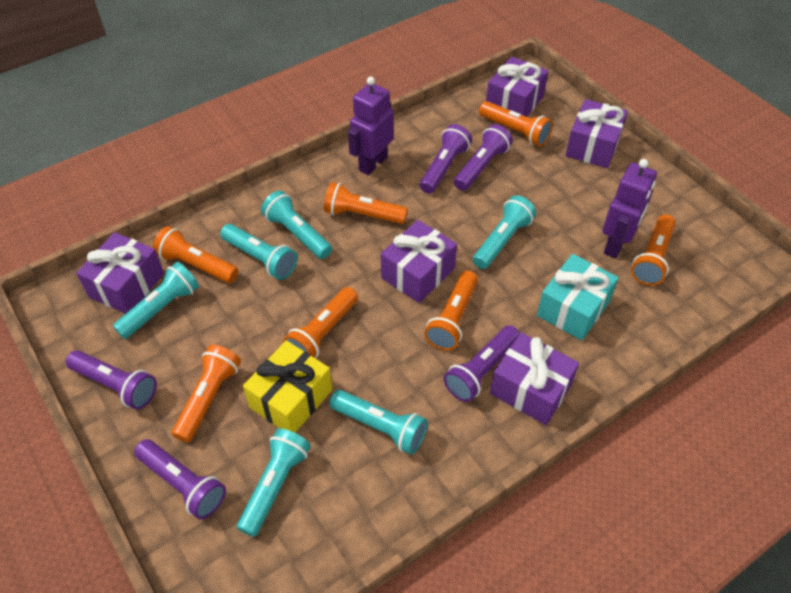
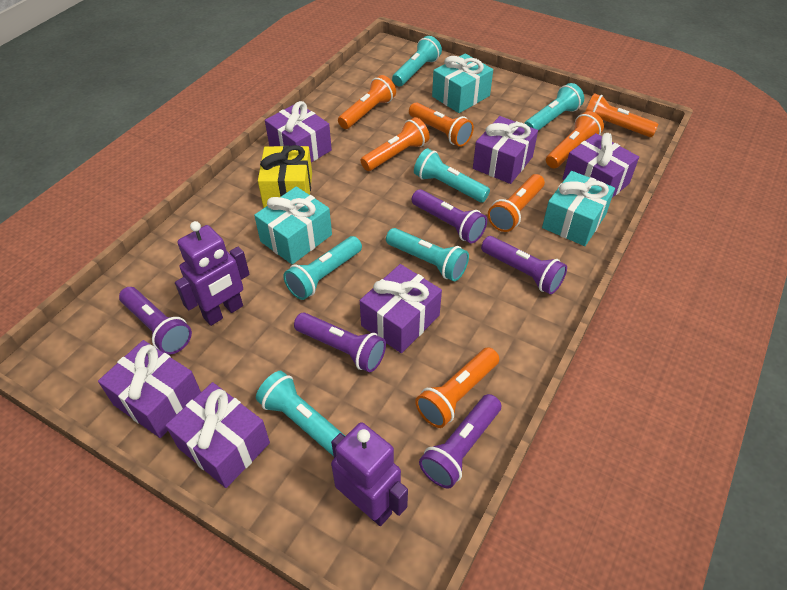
purple gift: [76,232,164,314] [381,220,457,303] [486,56,548,117] [490,332,579,425] [565,99,628,168] = 5 -> [98,340,201,438] [165,382,270,488] [265,101,332,162] [360,264,442,353] [473,116,538,184] [563,133,639,198] = 6
turquoise gift: [537,254,618,341] = 1 -> [254,186,332,265] [432,54,493,113] [542,171,615,246] = 3

